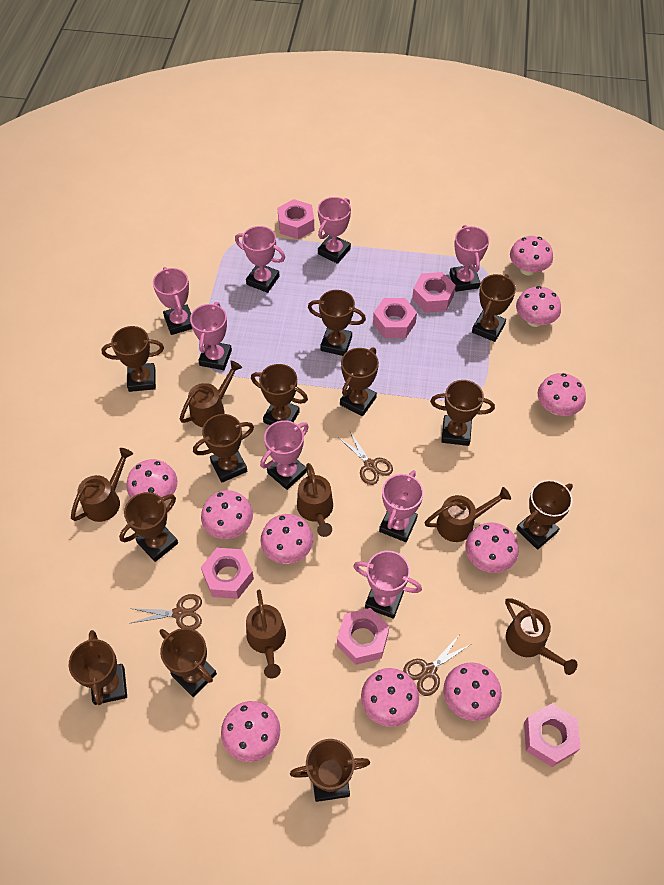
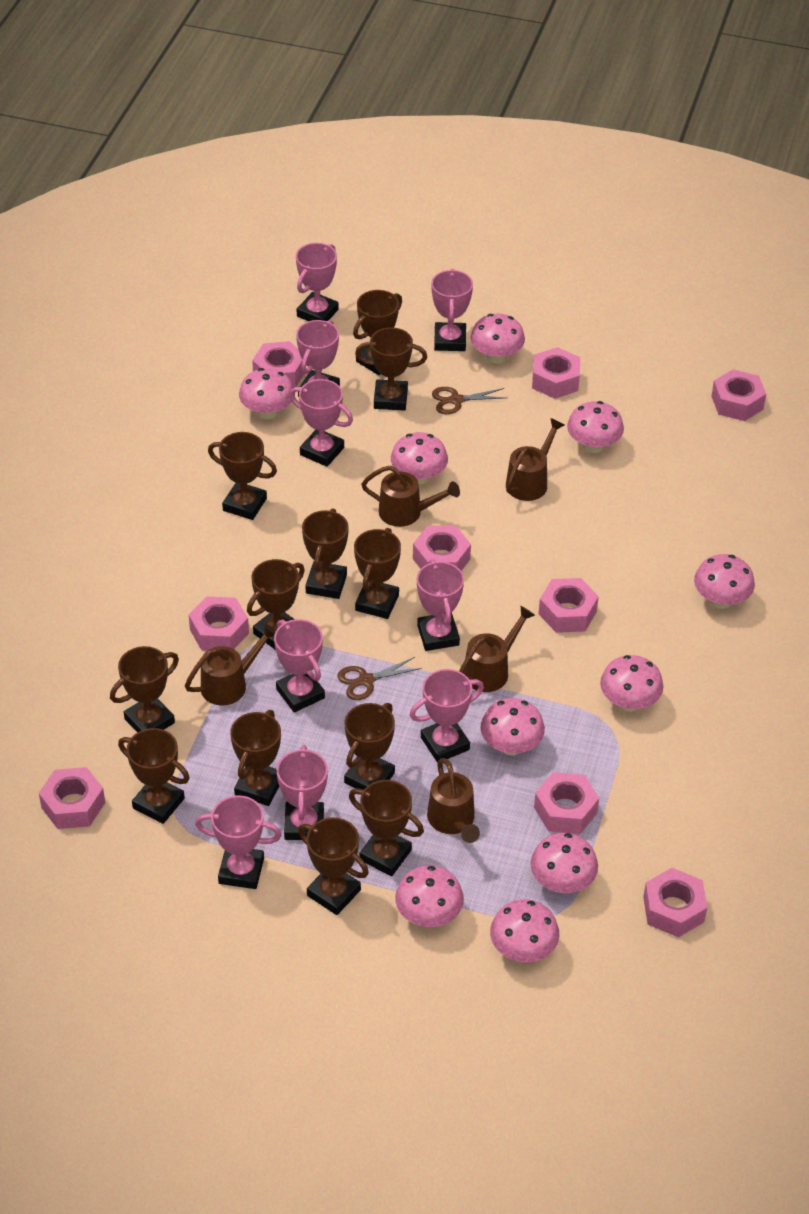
brown scissors: [130,594,202,630] [339,432,393,485] [403,634,471,696] = 3 -> [337,657,422,700] [432,387,506,414] = 2
brown watering can: [71,448,133,522] [180,361,242,427] [246,590,286,679] [297,463,333,537] [425,487,511,542] [505,598,577,675] = 6 -> [185,624,276,705] [361,466,460,527] [427,758,480,843] [459,606,535,692] [506,418,564,501] = 5
pink nut: [201,548,254,599] [278,199,314,239] [337,608,390,665] [373,298,417,338] [412,272,456,313] [524,703,581,767] = 6 -> [39,767,105,829] [189,596,249,651] [252,341,304,388] [413,525,471,571] [532,347,580,399] [534,772,599,834] [539,578,599,633] [643,868,707,937] [711,369,766,421] = 9
pink trophy: [153,267,192,335] [190,302,232,370] [235,226,285,293] [260,420,309,490] [318,197,351,264] [353,551,422,619] [379,470,423,542] [449,225,489,292] = 8 -> [195,795,282,889] [274,619,325,712] [277,745,328,840] [290,379,353,467] [296,243,338,321] [296,320,340,397] [409,669,484,763] [417,559,464,651] [431,269,473,351] = 9

